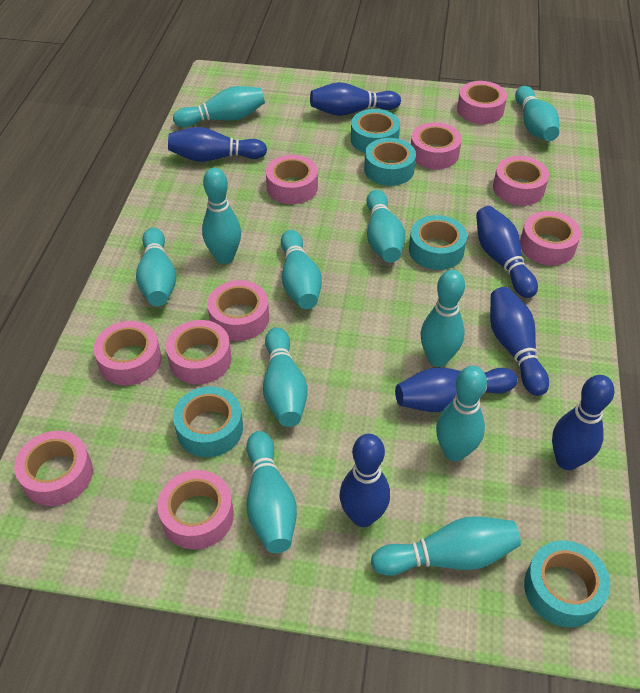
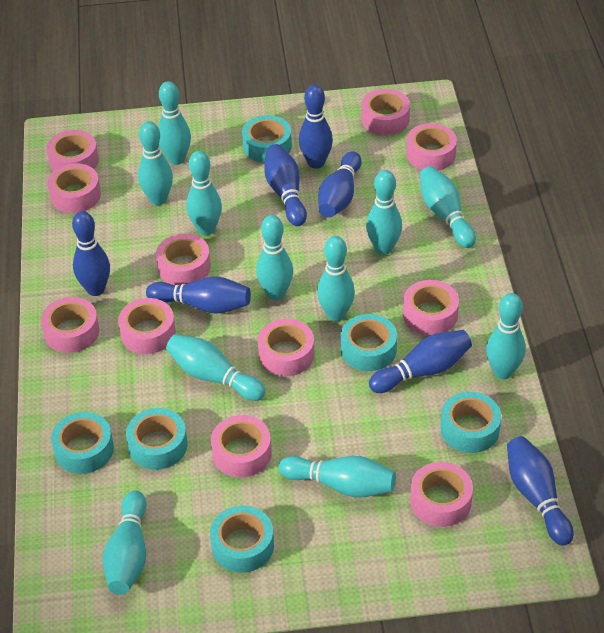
pink tape: [14,431,93,506] [94,321,162,385] [157,470,234,549] [166,320,232,384] [207,280,269,341] [266,155,318,204] [411,122,462,169] [457,81,507,124] [493,156,549,206] [520,211,581,265] = 10 -> [41,297,100,353] [47,130,99,171] [47,163,101,213] [118,298,176,354] [156,234,211,286] [211,415,272,478] [258,319,315,376] [361,89,410,135] [403,280,459,335] [406,123,457,171] [410,462,473,527] = 11
turquoise tape: [173,386,243,457] [351,109,400,153] [364,138,416,186] [409,215,467,270] [524,541,610,627] = 5 -> [51,412,114,474] [126,408,188,470] [210,505,274,573] [242,115,292,163] [341,314,397,371] [441,392,501,453] = 6

